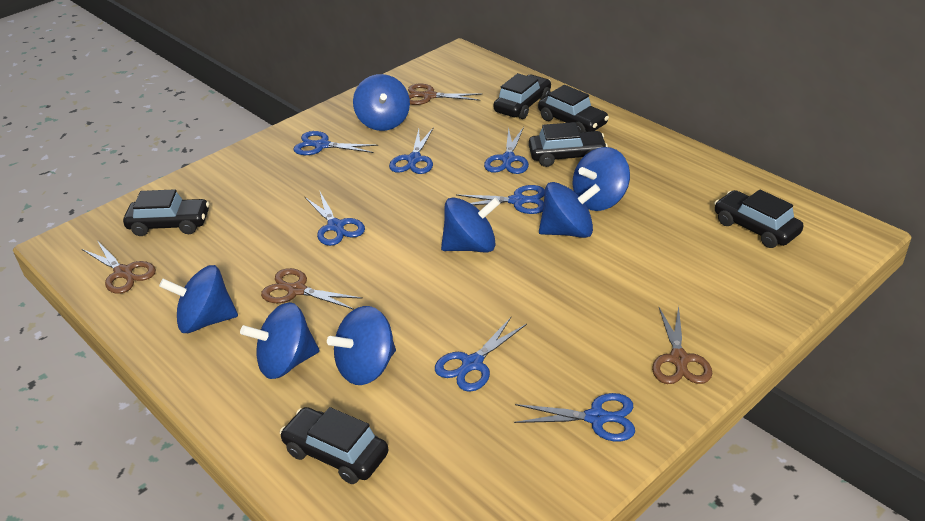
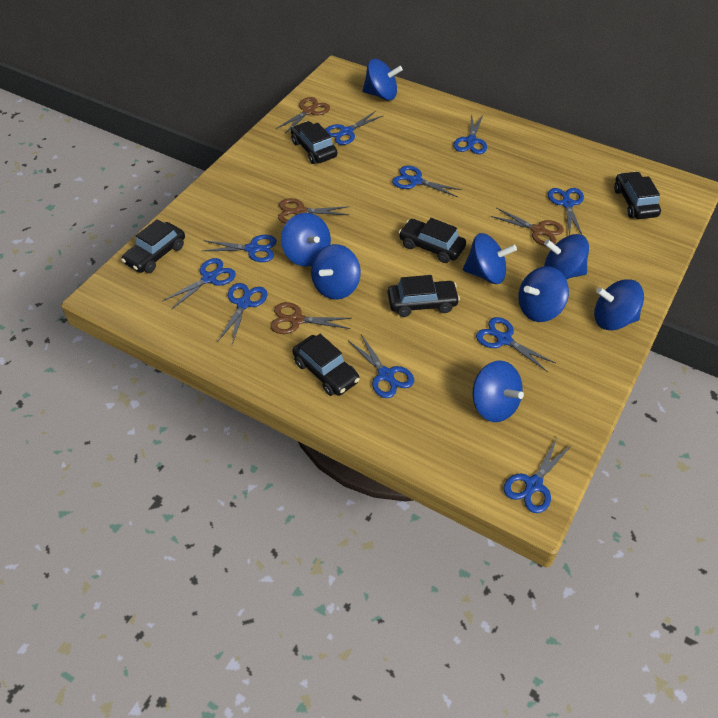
blue scissors: [294,131,378,155] [305,190,365,246] [389,127,434,174] [435,317,527,392] [456,185,545,214] [484,127,529,174] [514,393,635,442] = 7 -> [163,258,236,310] [203,235,277,262] [218,283,267,345] [325,111,383,145] [349,334,414,398] [392,166,462,197] [453,113,487,154] [476,317,555,372] [503,438,572,513] [548,188,584,235] = 10
blue spinning top: [159,265,238,333] [240,302,319,379] [327,306,396,385] [353,74,410,131] [441,197,500,253] [539,182,600,238] [573,147,630,211] = 7 -> [281,213,331,267] [311,244,361,300] [363,59,403,100] [463,233,517,284] [472,361,524,422] [518,266,569,322] [544,234,589,280] [594,279,644,330] = 8

